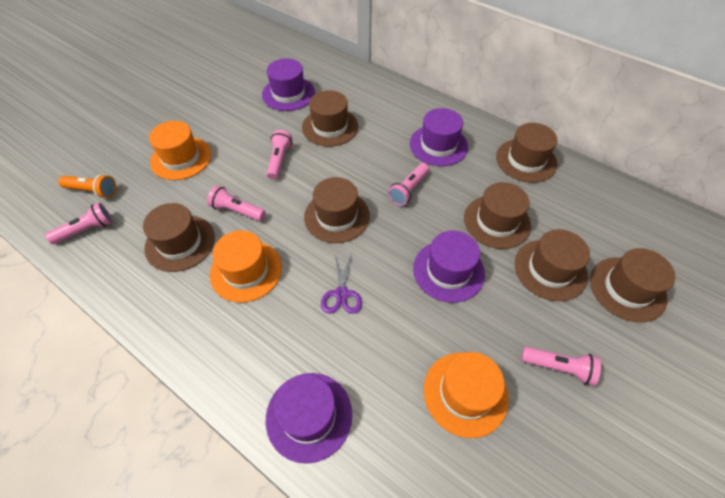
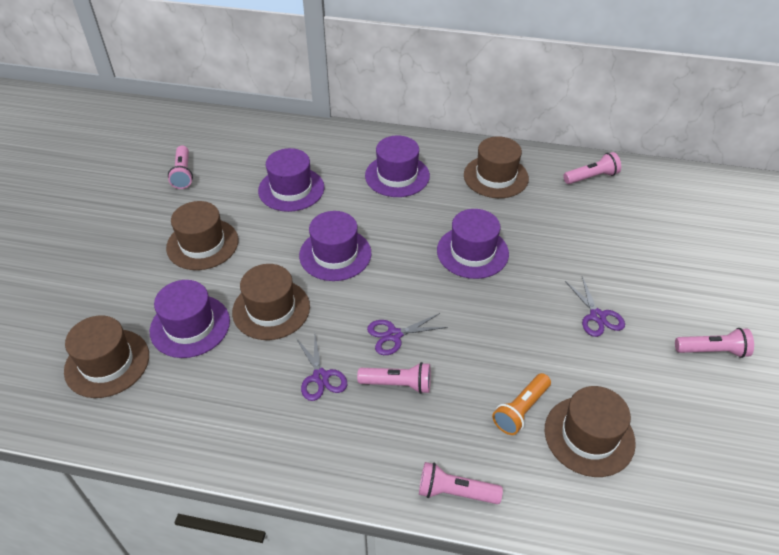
brown hat: [143,203,215,272] [302,90,358,147] [304,177,370,243] [464,182,531,249] [496,123,557,183] [515,229,590,301] [590,248,675,322] = 7 -> [64,315,149,398] [166,201,238,270] [232,264,310,340] [464,136,529,198] [544,386,636,477] = 5
orange hat: [149,121,211,180] [210,230,282,303] [424,352,509,438] = 3 -> none = 0
purple hat: [262,58,315,111] [266,373,352,464] [410,108,468,166] [413,231,485,303] = 4 -> [150,280,230,358] [258,148,324,212] [299,211,372,281] [365,136,430,197] [437,209,509,279] = 5
purple scissors: [321,253,362,314] = 1 -> [296,335,347,401] [367,313,447,355] [565,277,625,337] = 3

